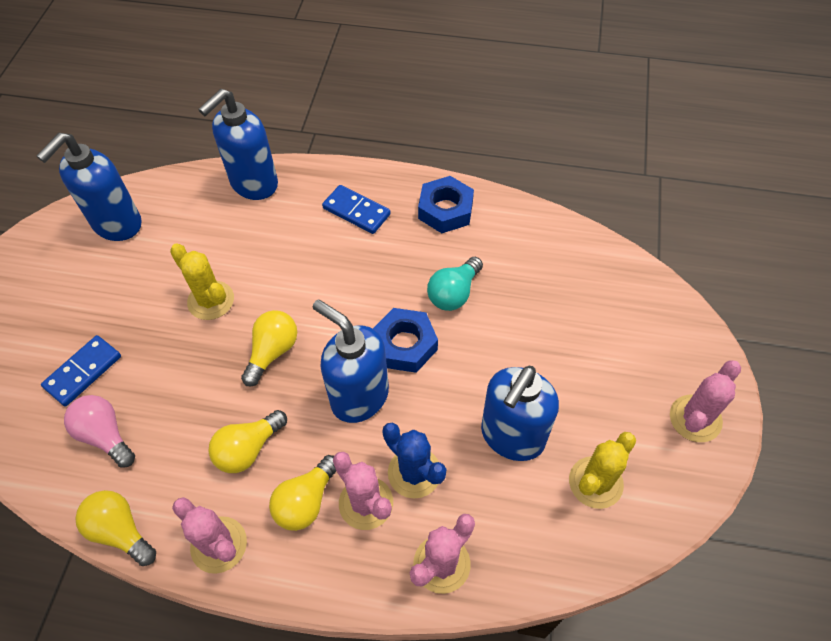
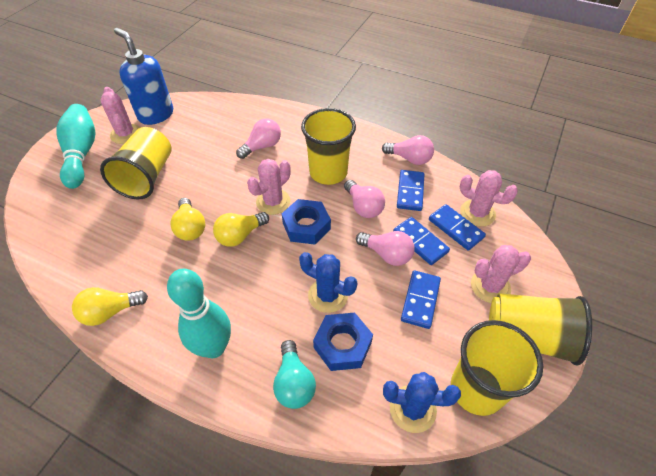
blue cactus: [382,422,447,499] = 1 -> [299,252,357,313] [383,372,461,433] = 2
blue domino: [41,335,121,406] [322,185,391,234] = 2 -> [393,217,450,265] [397,170,424,211] [401,270,441,329] [429,204,486,251] = 4
blue soap dispenser: [37,133,142,241] [198,89,278,200] [313,300,389,423] [481,366,559,461] = 4 -> [114,28,173,125] = 1
pink light bulb: [64,395,135,468] = 1 -> [236,118,281,159] [344,180,385,218] [356,231,414,266] [382,135,434,165] = 4
turquoise bowling pin: none = 0 -> [56,104,96,189] [167,269,231,358] = 2
yellow cactus: [170,243,234,320] [569,432,636,509] = 2 -> none = 0
yellow cup: none = 0 -> [100,127,171,199] [301,108,356,185] [451,320,543,416] [489,293,592,366] = 4
yellow light bulb: [75,490,156,566] [208,410,287,473] [241,310,297,386] [269,455,336,531] = 4 -> [72,287,148,326] [170,198,205,241] [213,212,269,247] = 3

